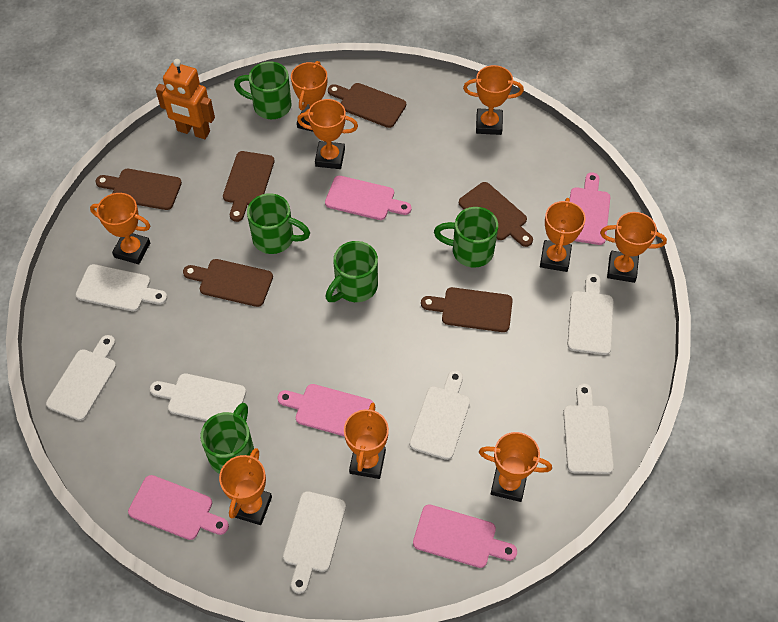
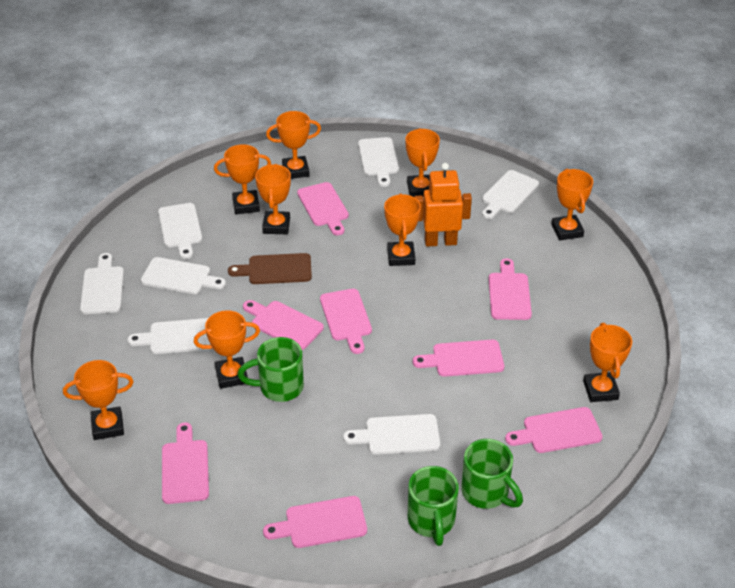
brown cutting board: [95,169,182,210] [183,259,273,307] [223,151,274,222] [328,83,406,128] [421,287,513,332] [459,182,533,247] = 6 -> [228,253,312,284] = 1
green mug: [200,403,254,474] [234,61,292,119] [247,193,310,254] [325,241,378,302] [434,207,498,268] = 5 -> [237,337,304,402] [408,466,459,546] [461,439,523,509] = 3
pink cutting board: [128,475,229,540] [277,384,373,437] [325,176,411,220] [413,504,517,568] [570,173,610,245] = 5 -> [162,422,209,504] [243,300,324,350] [263,496,367,548] [297,182,349,236] [320,289,372,354] [413,340,504,377] [489,258,532,320] [505,407,603,453] = 8

